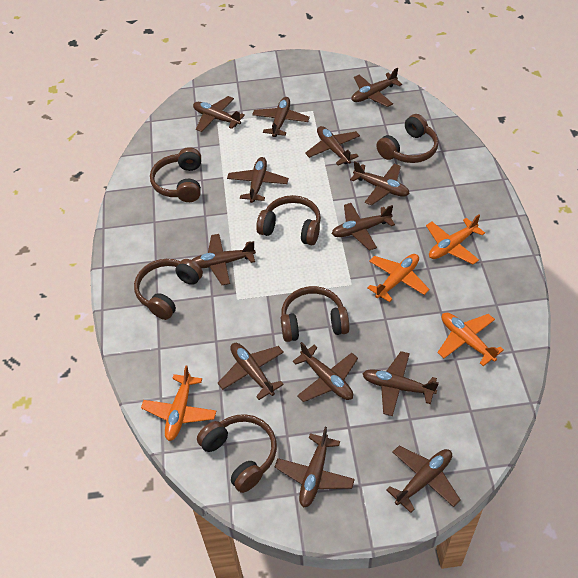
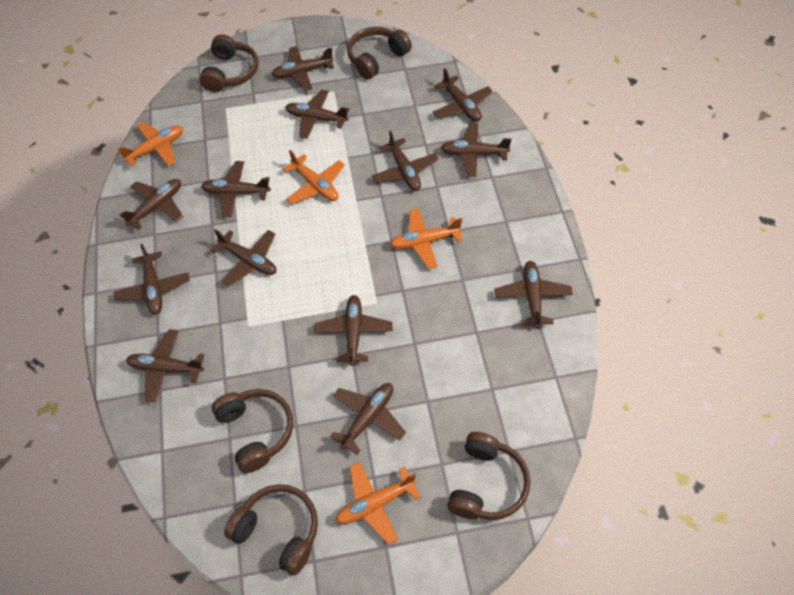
brown headphones: [134,259,203,320] [150,147,201,202] [197,414,277,493] [256,195,321,245] [281,286,349,342] [376,114,438,163] = 6 -> [200,35,259,92] [212,389,293,473] [224,484,318,576] [347,27,412,79] [447,432,531,520] = 5

